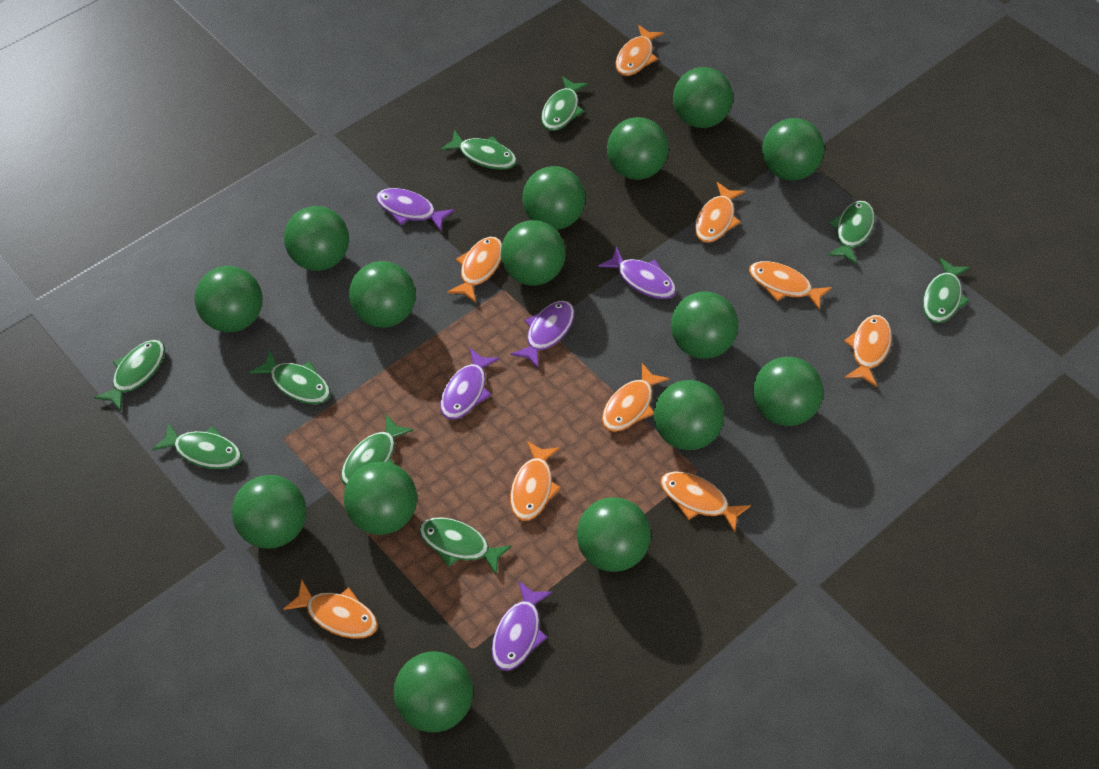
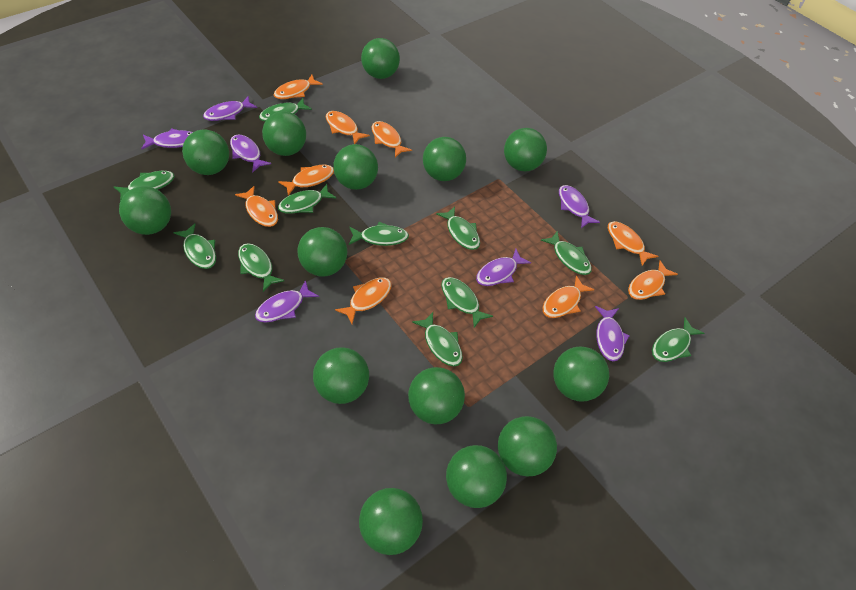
green ball: [194,266,263,332] [232,475,306,549] [284,206,349,271] [344,462,417,535] [349,261,416,328] [394,651,473,733] [501,220,566,286] [522,166,585,230] [577,497,651,572] [607,117,668,180] [654,380,724,450] [671,291,738,359] [673,67,733,128] [753,357,823,426] [762,118,825,180] = 15 -> [119,186,171,235] [182,129,229,175] [262,111,306,156] [298,227,347,277] [313,347,369,404] [333,144,378,190] [359,488,423,555] [361,38,400,79] [408,367,465,424] [423,137,466,181] [446,445,507,508] [498,416,557,476] [504,128,547,171] [553,347,609,402] = 14
green fish: [94,340,165,411] [152,423,242,469] [250,350,331,404] [341,414,414,485] [419,517,512,575] [440,130,517,170] [541,76,589,131] [827,201,875,265] [923,258,970,323] = 9 -> [114,171,174,201] [173,223,216,269] [238,243,285,292] [259,98,312,121] [278,184,337,214] [349,222,409,246] [412,312,463,366] [436,206,480,250] [441,277,493,328] [541,230,592,275] [652,317,704,362] = 11
purple fish: [376,188,455,232] [440,348,500,420] [492,581,553,671] [511,301,575,368] [598,246,676,299] = 5 -> [141,128,193,150] [203,96,257,121] [230,135,271,173] [255,280,319,322] [476,249,531,286] [559,185,600,228] [595,306,630,361] = 7

